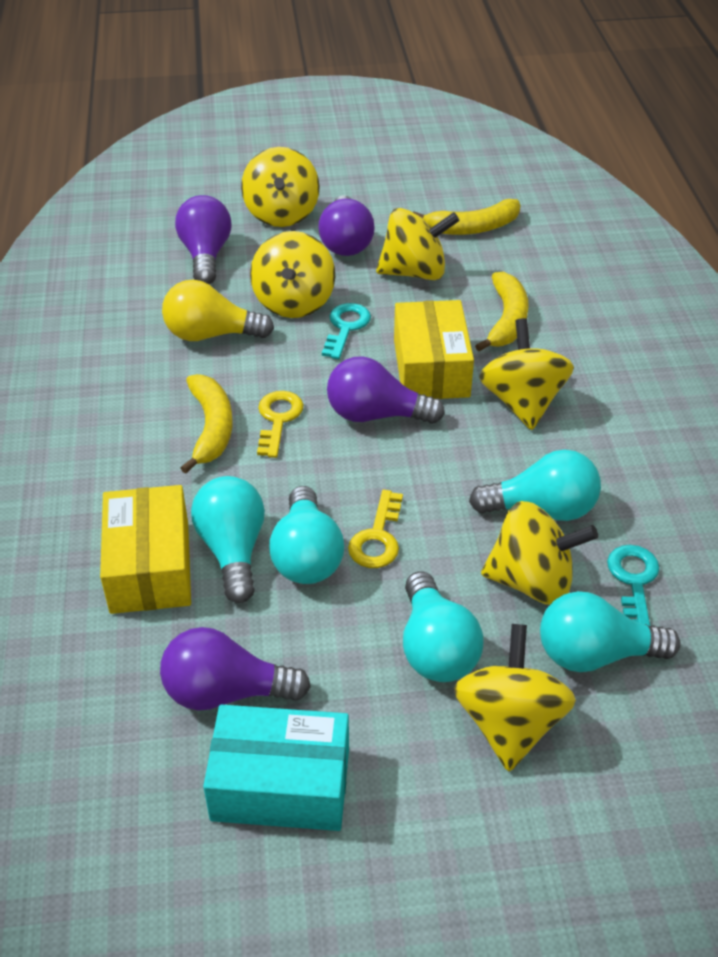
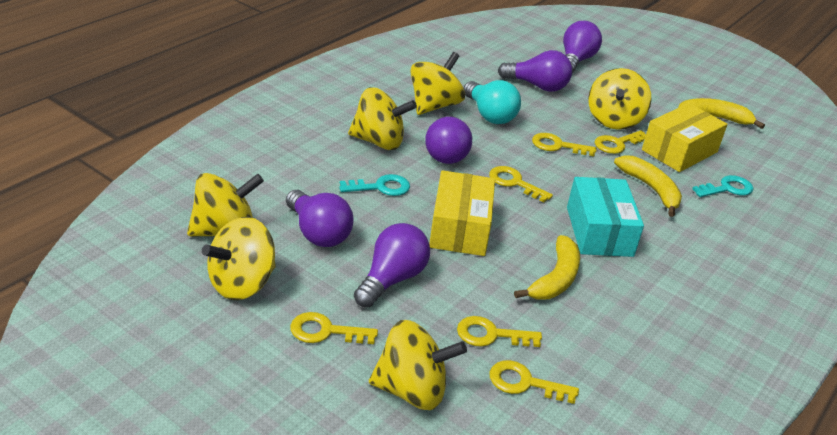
purple light bulb: [160,627,311,711] [175,195,232,284] [318,195,374,256] [327,356,445,424] = 4 -> [286,190,354,247] [354,223,430,307] [425,115,472,164] [498,50,572,92] [563,21,602,73] = 5
turquoise light bulb: [191,476,265,603] [269,486,344,584] [403,571,484,682] [469,450,601,521] [540,591,681,672] = 5 -> [464,80,521,124] = 1
yellow key: [257,391,304,458] [348,490,403,568] = 2 -> [290,312,378,344] [457,316,542,347] [489,166,553,202] [490,360,579,404] [532,133,596,156] [595,130,646,154] = 6
yellow light bulb: [162,280,274,341] = 1 -> none = 0

